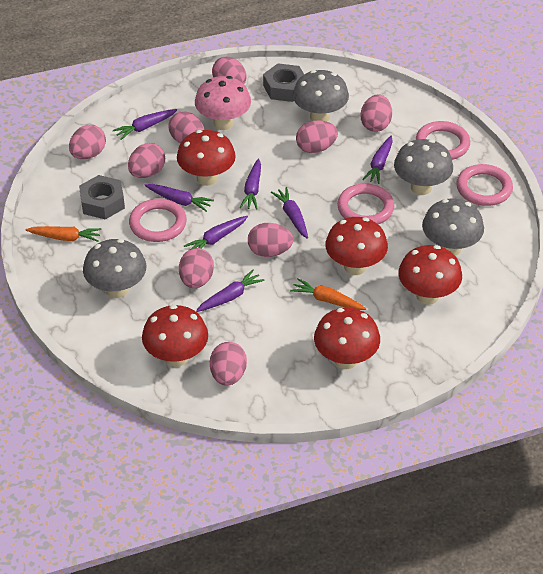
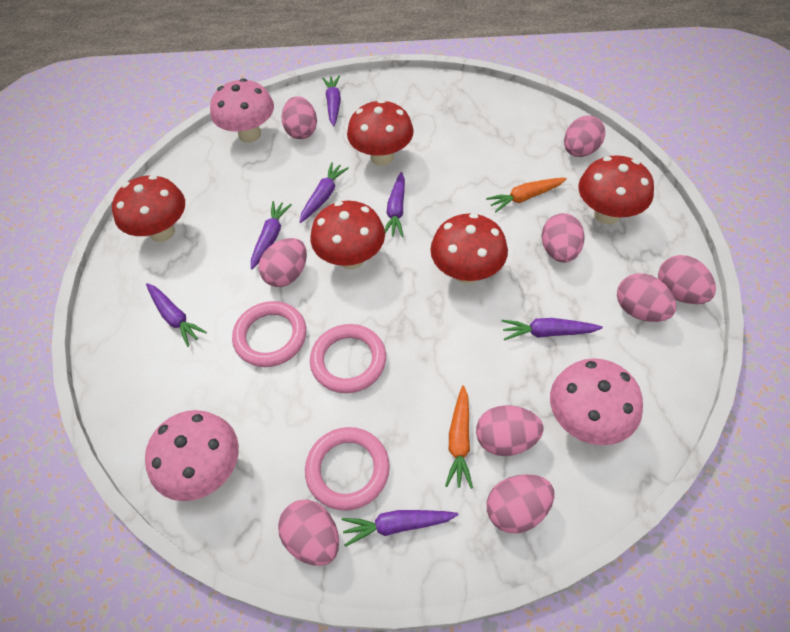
grey mushroom: [83,239,146,298] [293,70,349,122] [394,139,453,195] [422,199,484,256] = 4 -> none = 0
grey nut: [79,175,125,220] [263,63,304,102] = 2 -> none = 0
pink mushroom: [195,76,251,130] = 1 -> [145,410,239,501] [210,78,274,143] [550,358,643,445] = 3
pink ring: [129,199,187,242] [337,183,395,224] [416,121,470,160] [456,164,513,206] = 4 -> [232,301,306,367] [305,427,390,511] [310,324,386,393] = 3

